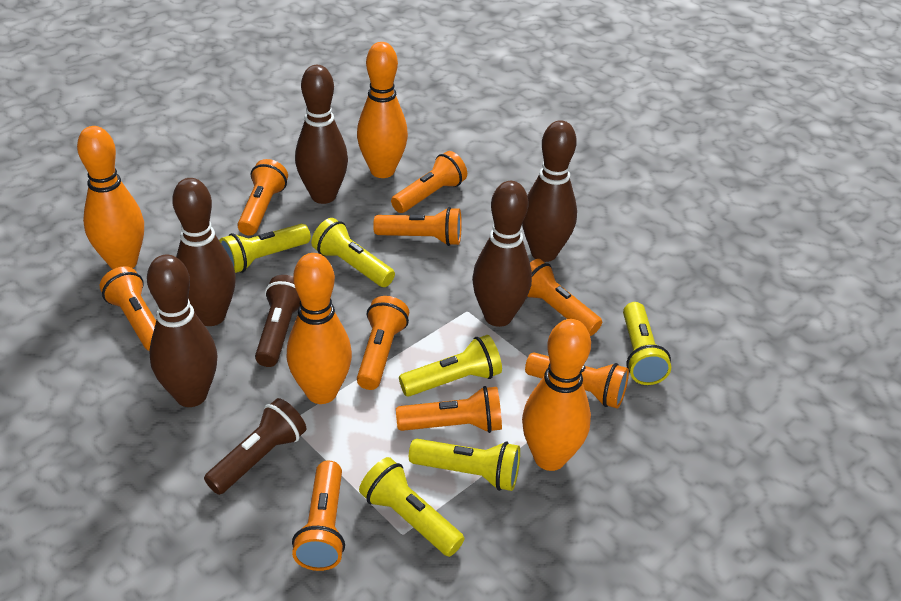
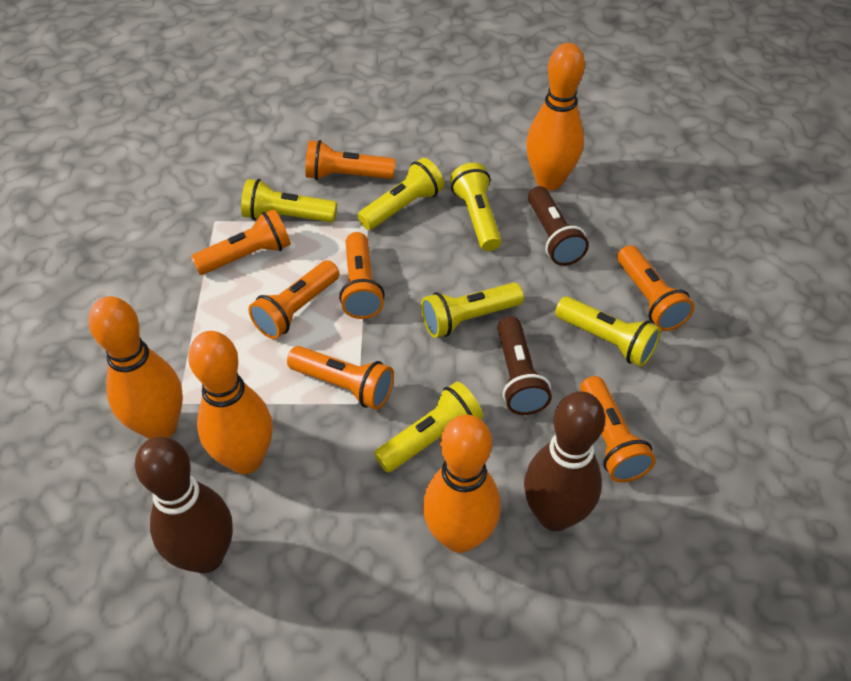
brown bowling pin: [147,255,218,407] [172,178,236,326] [295,65,348,204] [472,181,532,327] [522,120,577,262] = 5 -> [135,436,233,573] [524,391,605,531] = 2
orange flashlight: [100,266,156,351] [237,159,288,236] [292,461,345,571] [357,296,409,390] [373,207,462,246] [391,151,467,213] [396,386,502,433] [525,352,629,408] [527,259,602,336] = 9 -> [191,209,291,275] [249,260,339,339] [287,346,394,410] [305,140,396,180] [339,232,385,319] [580,376,656,482] [617,245,695,331] = 7

